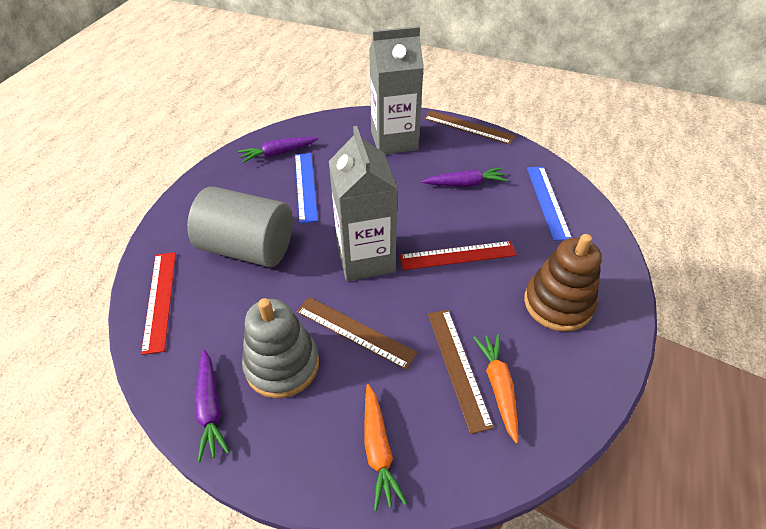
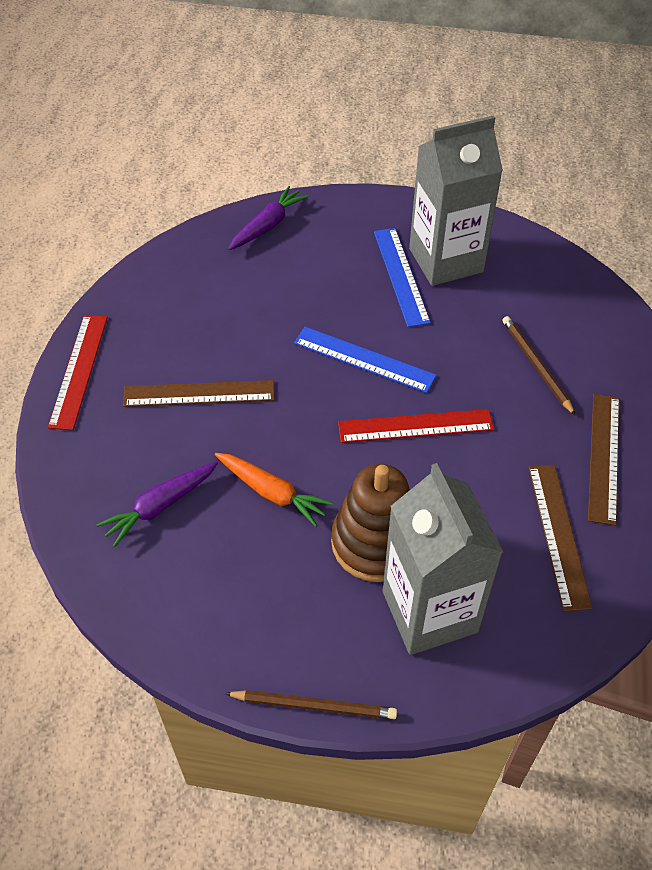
brown pencil: none = 0 -> [224,690,397,719] [503,316,576,416] = 2
grey cylinder: [187,186,293,267] = 1 -> none = 0
grey stacking toy: [242,298,319,398] = 1 -> none = 0
orange carrot: [365,384,407,511] [473,334,518,444] = 2 -> [215,453,333,527] = 1
purple carrot: [195,349,230,462] [238,137,319,163] [422,167,508,187] = 3 -> [97,461,218,547] [228,186,308,250] = 2

